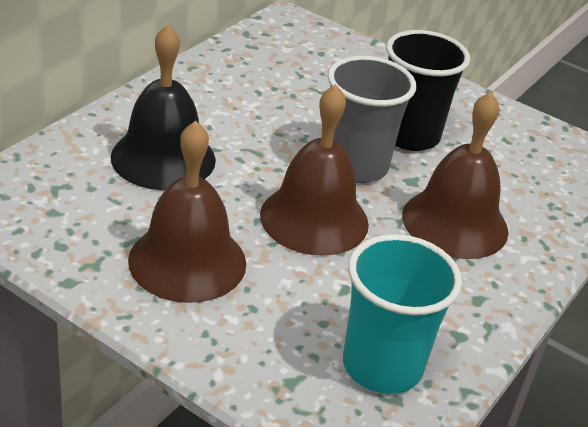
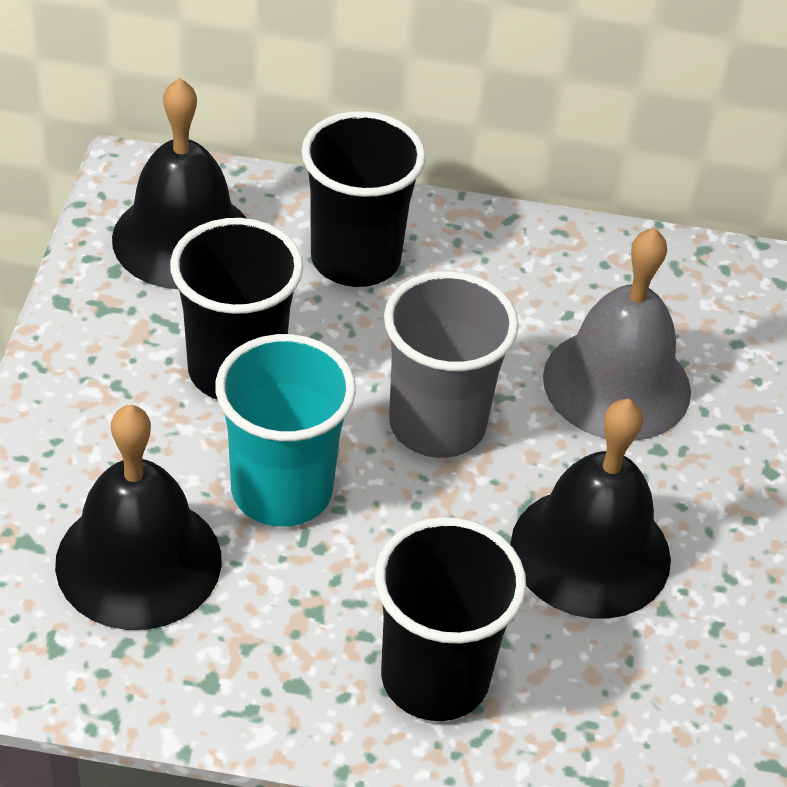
black bell: [111,25,216,190] = 1 -> [55,405,222,630] [112,78,246,289] [510,399,671,619] = 3
black cup: [386,30,470,151] = 1 -> [170,218,303,400] [301,111,426,287] [375,517,526,721] = 3
brown bell: [128,121,246,303] [260,84,369,256] [402,92,509,259] = 3 -> none = 0
grey bell: none = 0 -> [543,228,691,441] = 1

